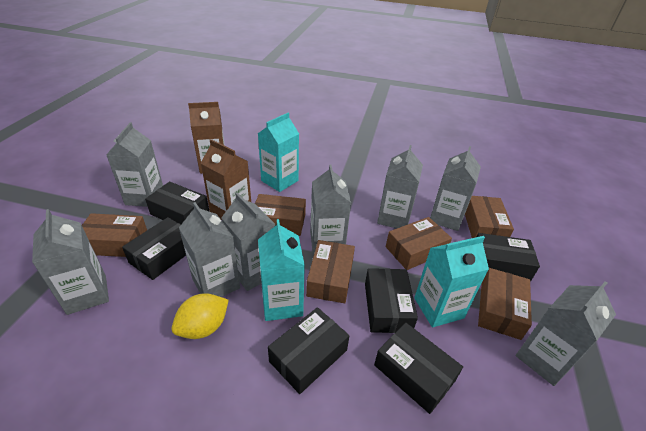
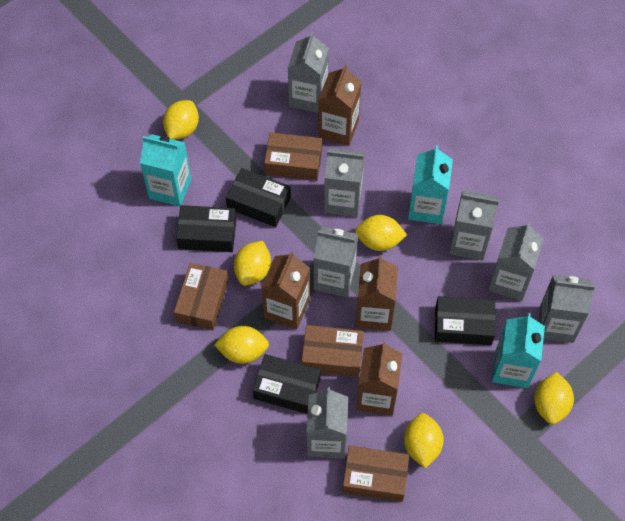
black box: [122,217,186,280] [145,182,209,224] [268,307,350,394] [365,268,418,333] [374,323,463,414] [477,233,540,281] = 6 -> [176,205,236,252] [226,168,291,227] [252,354,321,414] [435,296,495,345] = 4
brown box: [82,213,147,257] [255,194,306,236] [306,240,355,303] [386,217,452,270] [465,196,514,238] [478,268,532,340] = 6 -> [174,263,229,330] [264,132,322,181] [301,325,364,377] [342,446,409,502] = 4
brown carton: [188,102,225,174] [201,139,251,220] = 2 -> [261,251,310,329] [318,65,362,146] [355,255,398,331] [356,341,403,416] = 4
grey carton: [32,209,109,315] [106,123,163,207] [179,202,240,297] [221,192,275,291] [310,164,351,254] [377,145,423,228] [430,146,481,231] [516,281,616,386] = 8 -> [288,32,329,113] [307,387,348,459] [314,226,358,297] [324,148,365,217] [449,190,499,261] [489,222,544,301] [539,275,595,343] = 7
yellow lemon: [171,293,229,339] = 1 -> [163,100,199,139] [214,326,269,364] [234,241,271,286] [355,215,407,251] [404,413,444,468] [534,372,574,424] = 6

